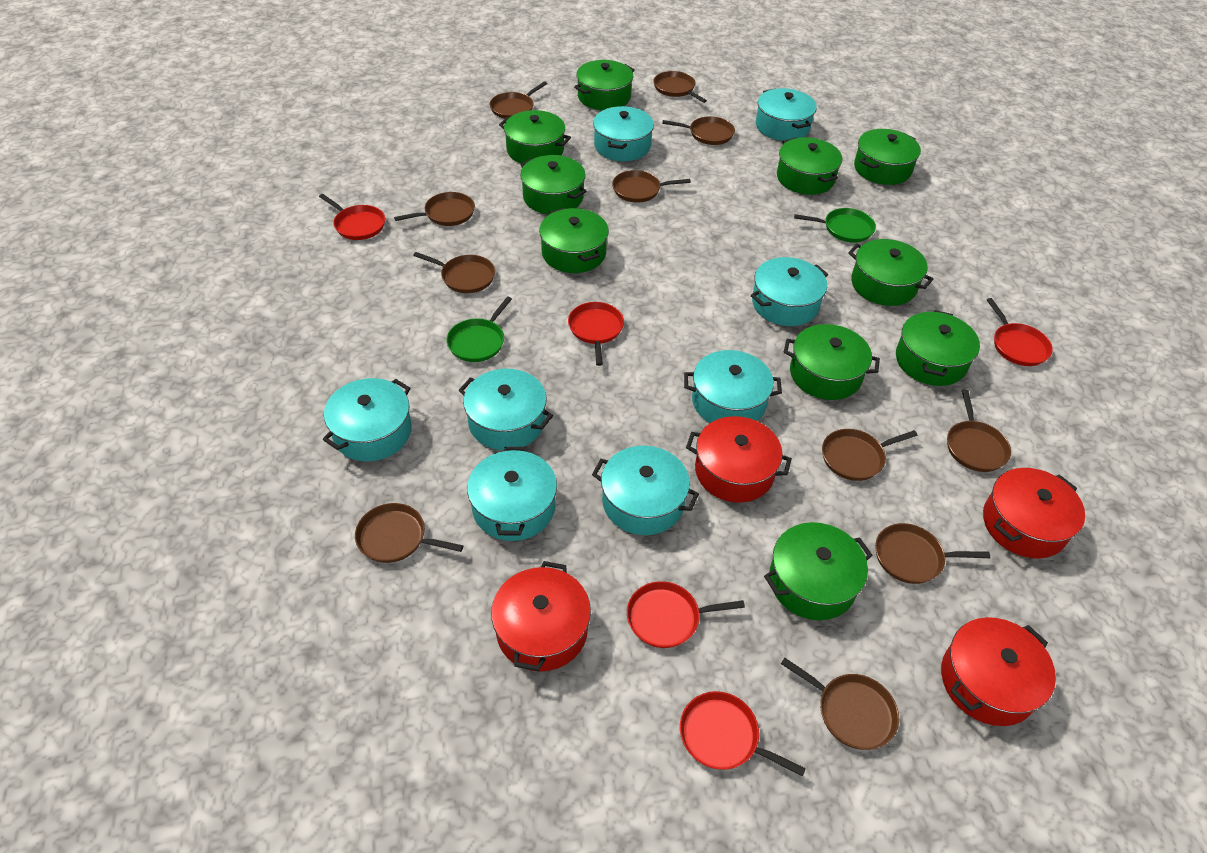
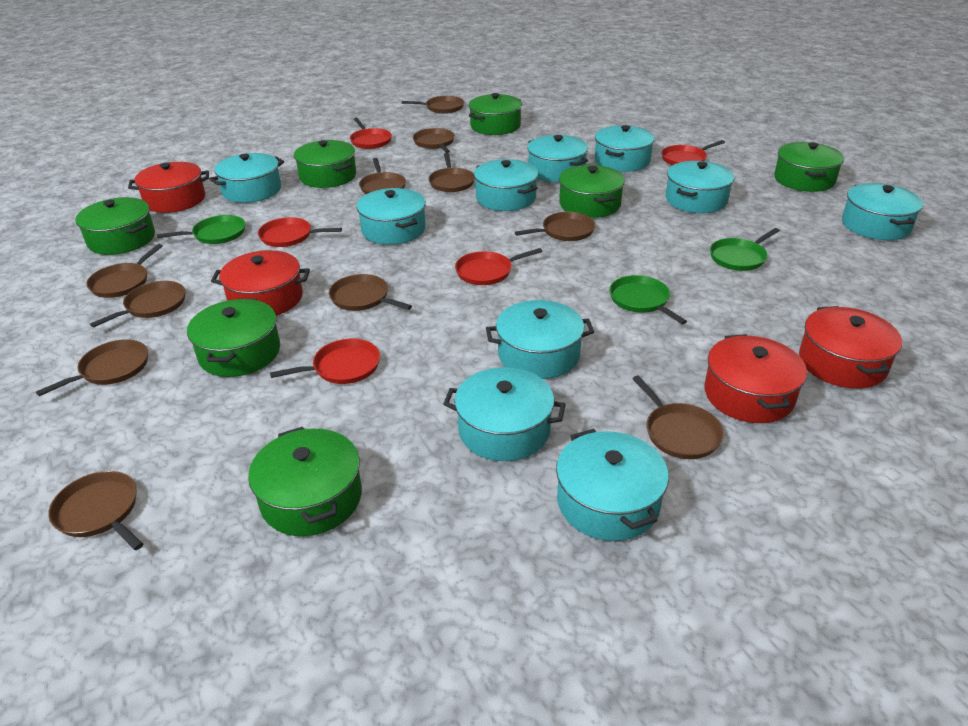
green pan: [446,297,512,362] [794,208,876,243] = 2 -> [157,215,245,244] [609,275,687,324] [710,228,780,271] = 3
green pot: [499,110,571,164] [520,155,587,214] [539,208,609,273] [574,60,635,110] [764,522,873,620] [777,137,842,195] [784,324,880,400] [848,239,933,306] [854,129,921,185] [896,310,980,386] = 10 -> [75,197,155,255] [187,299,280,377] [248,427,362,536] [294,140,356,188] [469,93,522,135] [559,165,625,218] [774,142,844,192] = 7
turquoise pot: [323,378,412,461] [458,369,553,450] [467,447,557,541] [592,446,699,535] [593,106,654,161] [684,350,782,423] [751,257,828,326] [756,88,817,141] = 8 -> [209,153,284,203] [357,188,426,245] [443,367,566,461] [474,159,538,211] [486,300,594,379] [527,135,588,183] [556,429,669,541] [595,125,655,172] [666,161,734,213] [842,183,923,240] = 10

